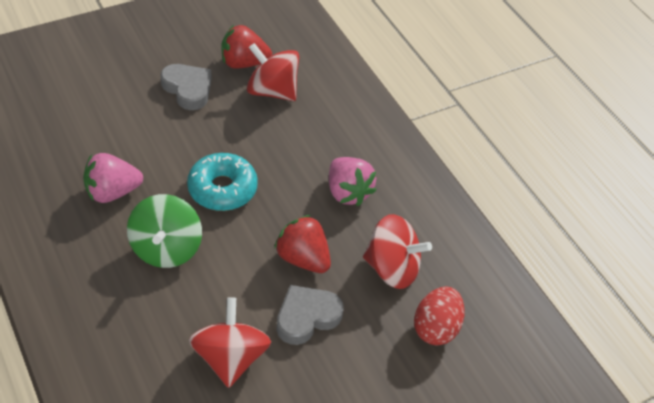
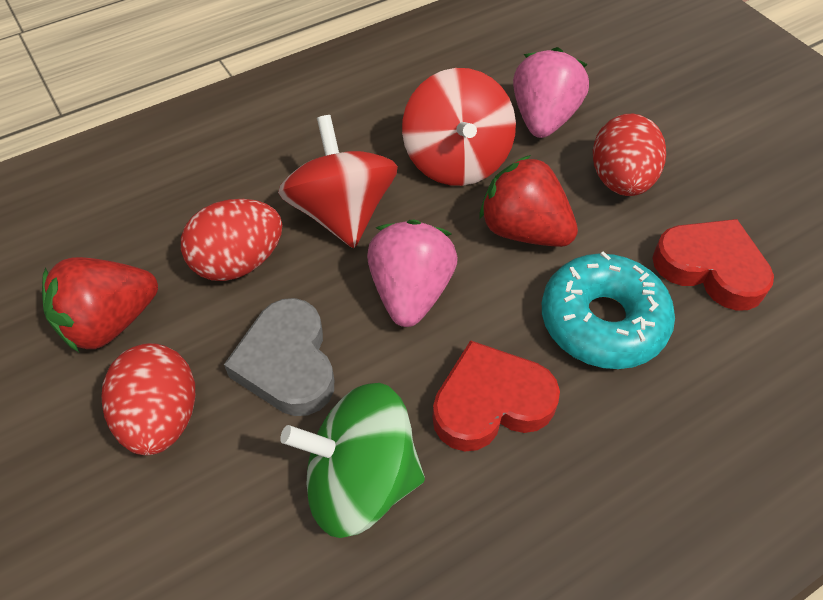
grey heart: [161,64,211,110] [277,285,343,345] = 2 -> [224,298,334,416] = 1
red egg: [414,286,465,345] = 1 -> [102,343,195,455] [181,199,282,281] [593,114,666,196] = 3
red heart: none = 0 -> [433,340,560,451] [652,219,774,311] = 2
red spinning top: [189,297,271,388] [247,43,299,101] [363,214,432,289] = 3 -> [278,115,398,248] [402,68,516,186] = 2

